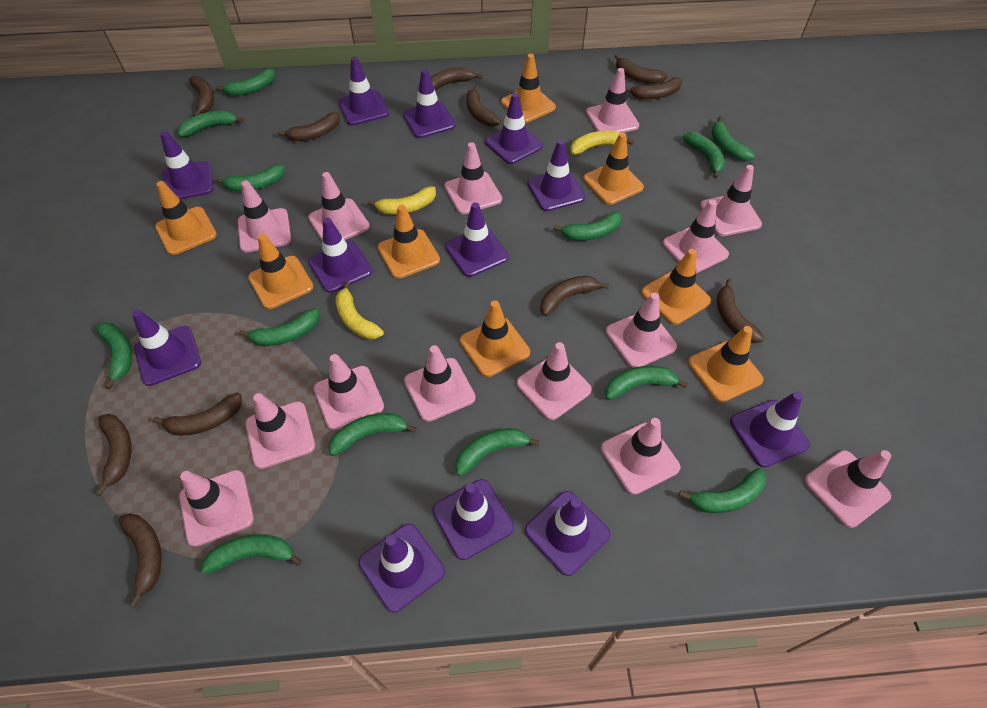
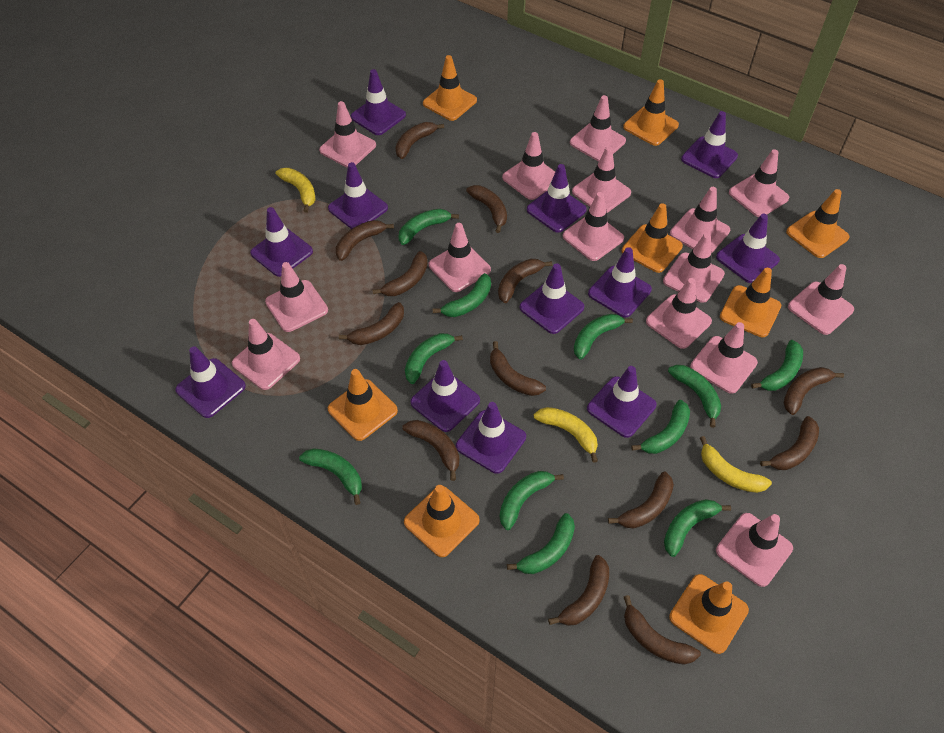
brown banana: [95,414,132,496] [118,513,162,607] [153,393,242,435] [189,76,214,116] [278,112,340,141] [430,67,482,91] [466,85,501,126] [540,276,609,316] [615,54,668,84] [625,77,682,99] [717,279,765,343] = 11 -> [336,220,394,261] [339,302,404,345] [373,251,428,296] [395,122,444,159] [402,420,459,481] [466,185,507,233] [490,341,546,396] [498,259,552,303] [548,555,609,626] [608,472,674,529] [624,595,701,665] [760,416,819,470] [784,367,844,415] = 13
green banana: [95,322,132,389] [178,111,244,137] [201,534,302,574] [215,165,285,192] [216,68,276,96] [239,308,319,346] [329,413,417,456] [455,428,539,476] [553,211,622,241] [605,366,688,400] [679,468,766,513] [683,132,725,179] [711,116,755,161] = 13 -> [299,448,362,505] [399,209,459,245] [405,333,463,384] [433,273,491,317] [500,471,564,530] [507,513,575,574] [574,314,633,359] [631,400,690,454] [664,499,731,557] [668,365,721,428] [751,340,803,391] = 11
pink traffic cone: [179,470,254,547] [238,181,291,252] [245,393,315,469] [308,172,369,240] [314,354,384,431] [404,345,475,422] [444,142,502,214] [517,342,592,420] [586,68,639,133] [601,418,680,495] [606,293,677,368] [663,200,729,273] [700,165,762,236] [804,450,891,528] = 14 -> [232,319,300,390] [265,262,328,332] [319,101,376,168] [429,223,491,292] [502,132,555,200] [563,192,624,261] [570,95,626,162] [572,146,631,213] [646,278,712,349] [663,233,725,303] [670,187,730,254] [690,322,758,394] [716,513,793,587] [729,149,789,217] [788,264,854,335] = 15

